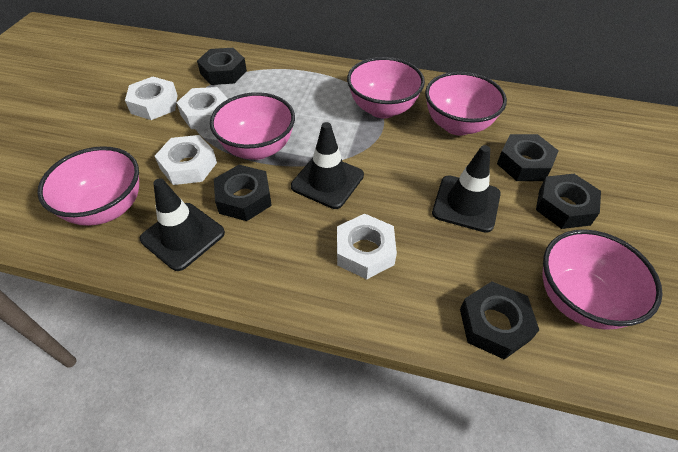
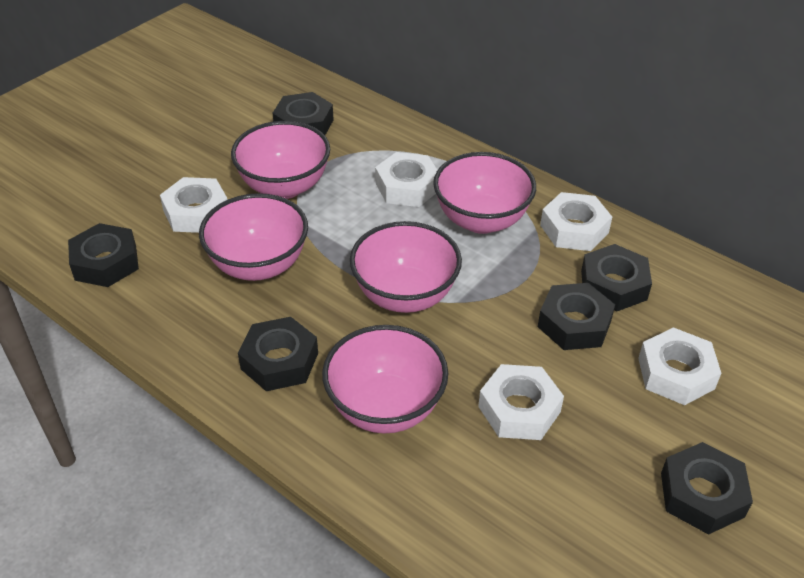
black nut: [197,48,247,85] [214,165,272,221] [460,281,539,360] [497,134,559,181] [536,174,601,229] = 5 -> [68,223,139,287] [238,317,318,391] [273,92,334,135] [538,283,615,350] [581,244,652,311] [661,442,753,535] = 6
black traffic cone: [140,178,225,271] [291,122,364,209] [432,145,501,233] = 3 -> none = 0
white nut: [125,77,178,120] [155,135,217,185] [176,87,228,129] [337,214,397,279] = 4 -> [160,177,228,233] [375,152,437,207] [478,364,564,440] [540,192,612,251] [638,327,721,405] = 5

